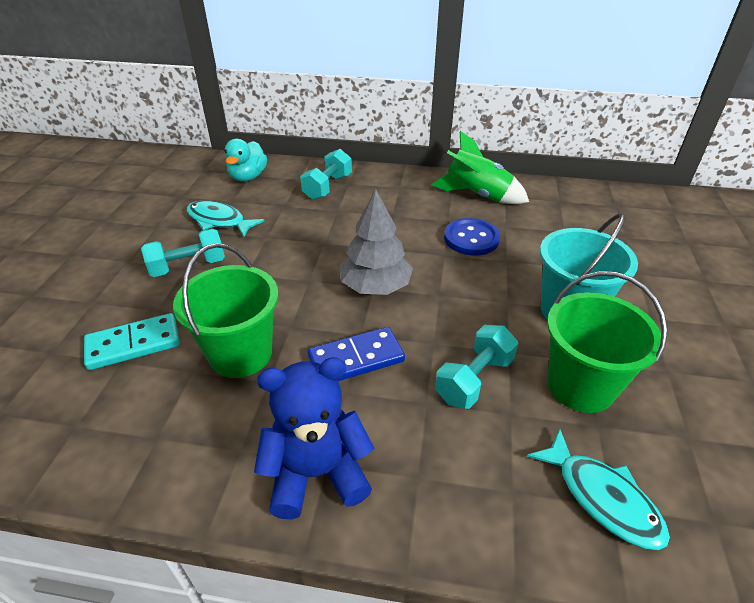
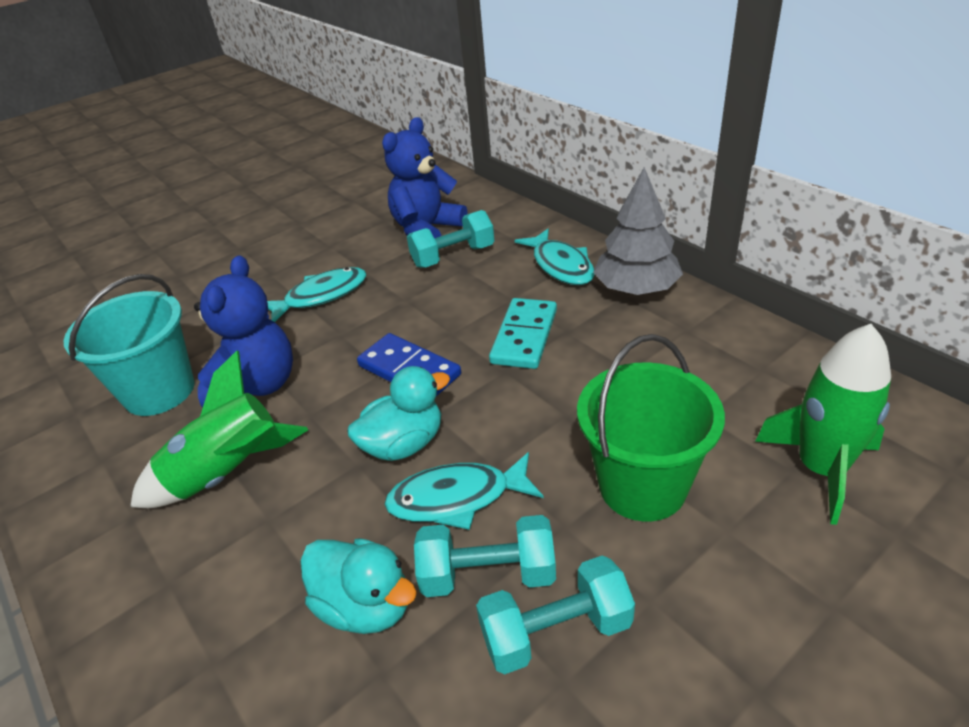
blue button: [444,218,500,256] = 1 -> none = 0
blue teddy bear: [254,357,374,519] = 1 -> [194,255,293,408] [382,117,468,238] = 2
green bucket: [173,243,278,378] [547,271,668,413] = 2 -> [577,334,725,521] = 1
green rocket: [431,131,529,204] = 1 -> [130,351,308,508] [755,324,891,525] = 2
turquoise duck: [225,139,267,181] = 1 -> [300,538,417,634] [347,366,450,461] = 2
turquoise fish: [186,200,264,237] [527,429,670,550] = 2 -> [267,267,366,322] [384,452,543,530] [515,228,595,285] = 3

